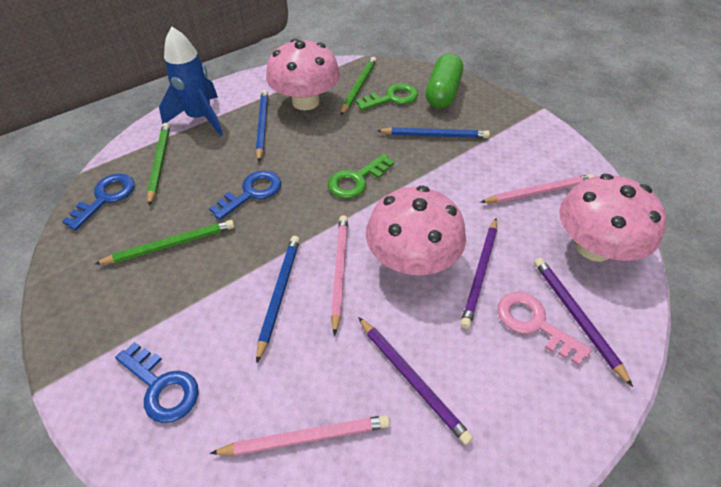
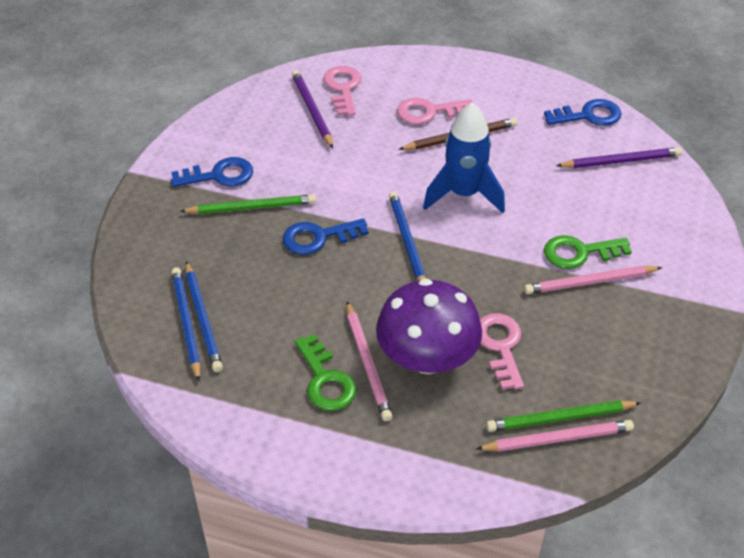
brown pencil: none = 0 -> [398,118,517,150] = 1
green capsule: [426,53,463,109] = 1 -> none = 0
green pencil: [95,220,234,264] [147,123,170,206] [341,57,377,115] = 3 -> [180,194,316,214] [486,400,641,432] = 2
pink key: [498,292,591,366] = 1 -> [323,66,361,116] [397,98,473,124] [480,313,524,390] = 3
pink mushroom: [266,38,340,110] [366,186,466,275] [559,174,666,262] = 3 -> none = 0
purple mushroom: none = 0 -> [376,278,482,374] = 1
purple pencil: [358,317,473,445] [460,218,497,329] [534,258,633,387] = 3 -> [292,70,333,148] [556,147,682,168] = 2

